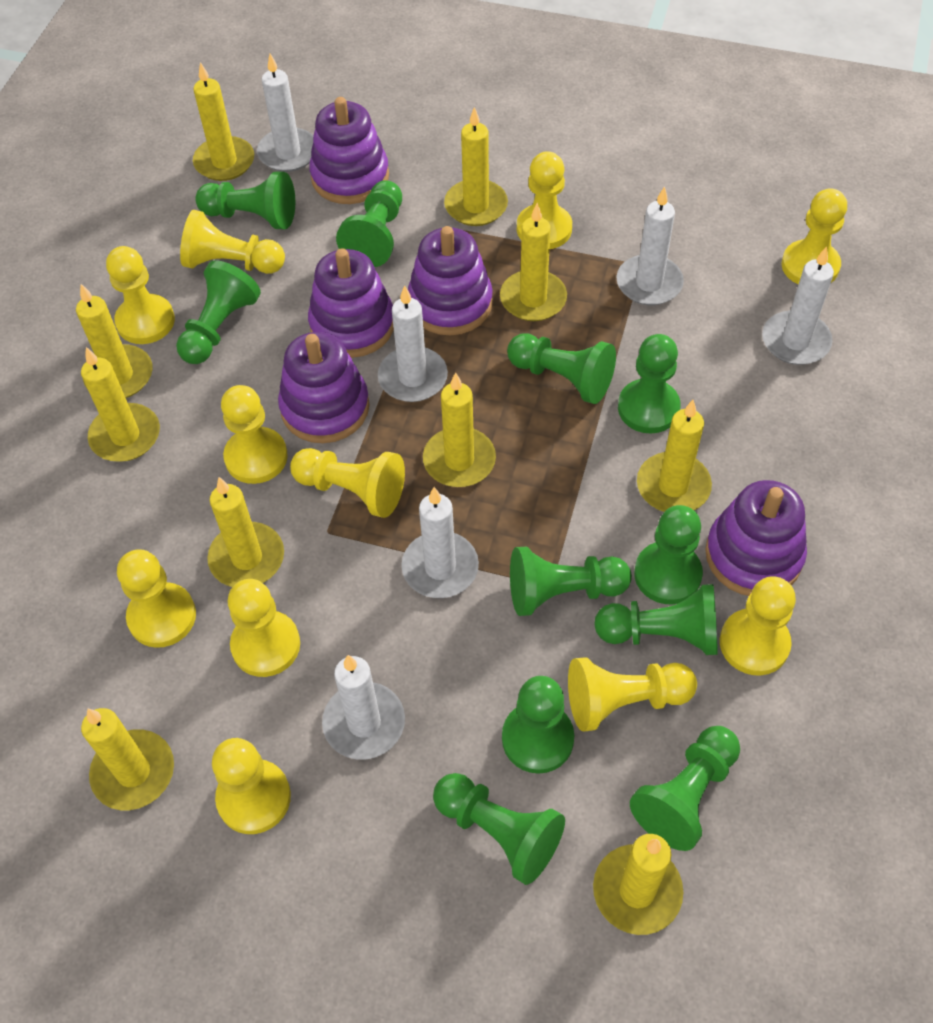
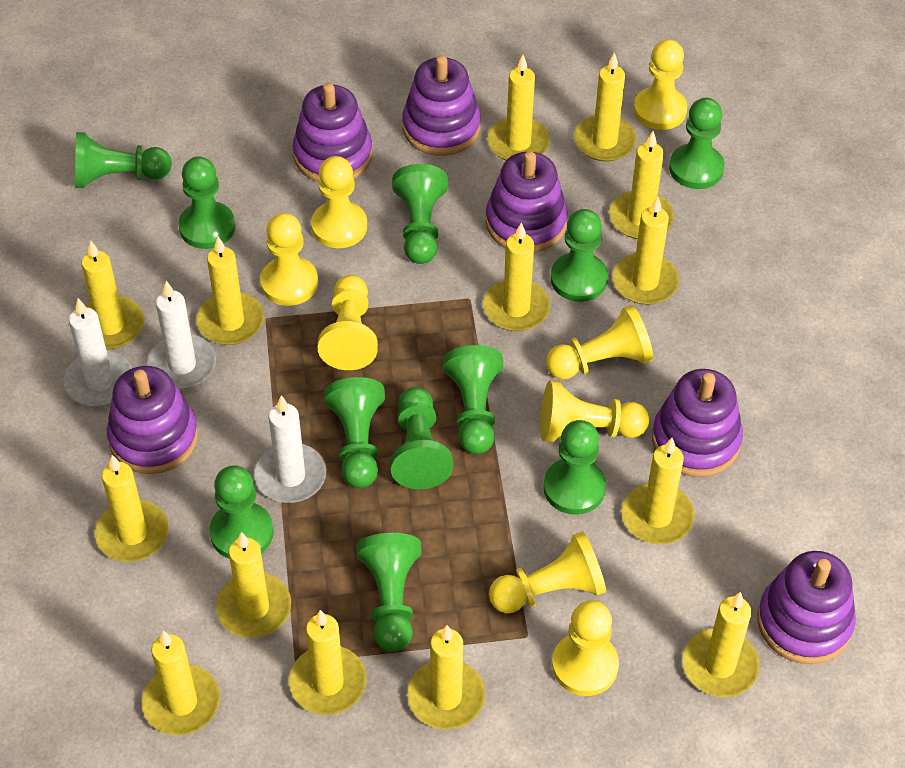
purple stacking toy: [278,332,369,443] [308,248,394,358] [309,97,389,204] [408,226,493,336] [705,480,807,596] = 5 -> [107,366,198,474] [293,83,372,182] [402,55,481,156] [485,151,568,253] [652,369,743,477] [757,551,856,664] = 6
white candle: [257,54,313,172] [322,655,405,760] [378,285,448,402] [401,487,479,598] [616,186,684,305] [762,246,834,365] = 6 -> [64,298,132,406] [147,281,216,389] [254,395,326,503] = 3
yellow candle: [76,284,152,398] [81,347,160,462] [81,708,174,810] [193,62,254,181] [207,477,284,587] [423,372,496,487] [444,107,508,226] [500,203,567,321] [593,834,683,935] [637,400,712,512] = 10 -> [81,240,144,349] [95,455,169,562] [142,631,220,735] [196,237,264,345] [216,532,291,638] [289,610,367,715] [407,625,485,730] [483,223,550,331] [487,55,550,161] [574,52,637,162] [609,131,674,239] [613,196,679,305] [622,438,695,544] [683,592,760,697] = 14
yellow pawn: [106,246,175,344] [117,549,196,648] [180,210,285,274] [212,738,291,834] [221,385,288,484] [228,579,300,677] [290,448,405,518] [517,151,572,249] [568,657,697,731] [720,576,796,676] [781,188,847,285] = 11 -> [260,213,318,306] [311,156,367,248] [318,275,378,370] [489,531,606,613] [540,380,649,442] [546,305,653,380] [552,600,619,696] [634,39,687,130] = 8

